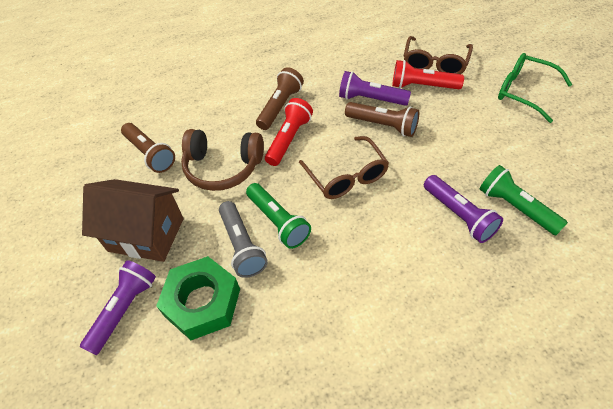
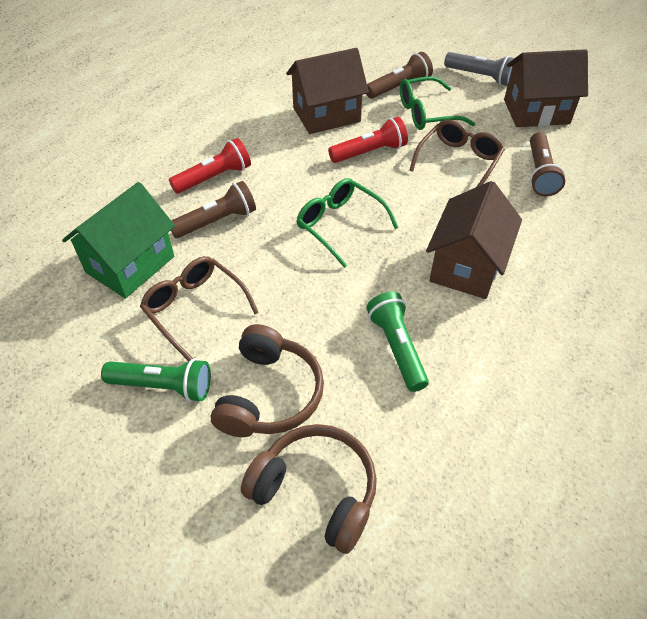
brown headphones: [181,129,264,191] = 1 -> [211,324,324,437] [241,424,377,554] = 2
brown house: [82,179,184,262] = 1 -> [286,48,369,134] [426,181,522,299] [504,49,588,127] = 3
green glasses: [498,53,572,123] = 1 -> [296,178,399,268] [400,76,475,130] = 2
green house: none = 0 -> [62,182,175,298] = 1
green nut: [156,256,240,340] = 1 -> none = 0
purple flashlight: [80,260,156,355] [339,71,411,106] [424,175,503,243] = 3 -> none = 0

